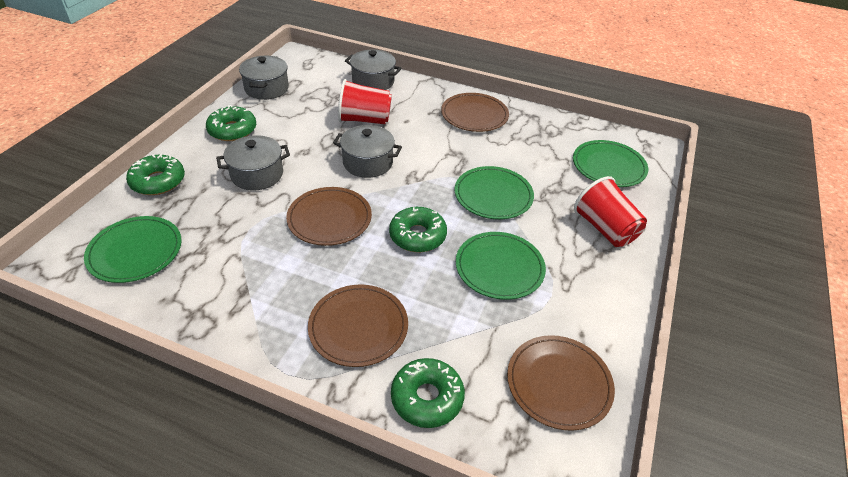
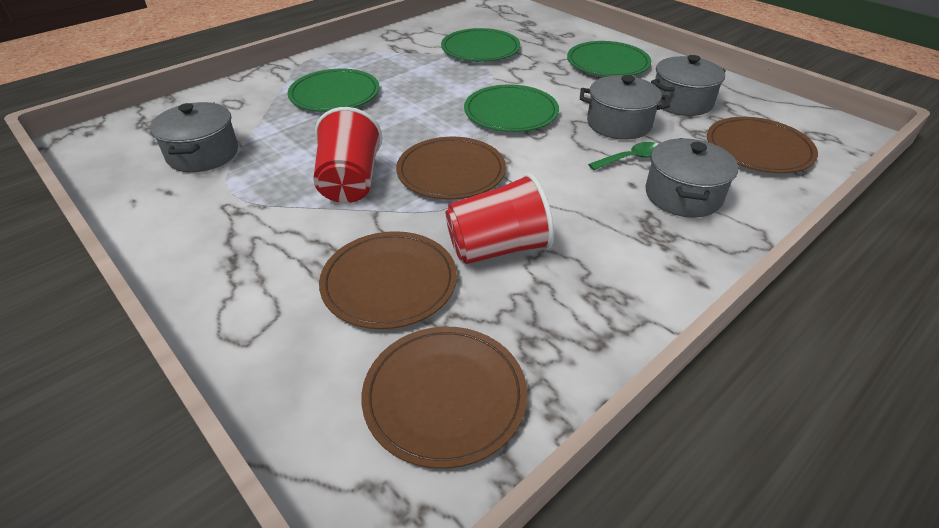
green donut: [126,154,185,195] [206,105,256,141] [389,207,447,252] [391,358,465,428] = 4 -> none = 0
green spoon: none = 0 -> [588,142,658,170] = 1

